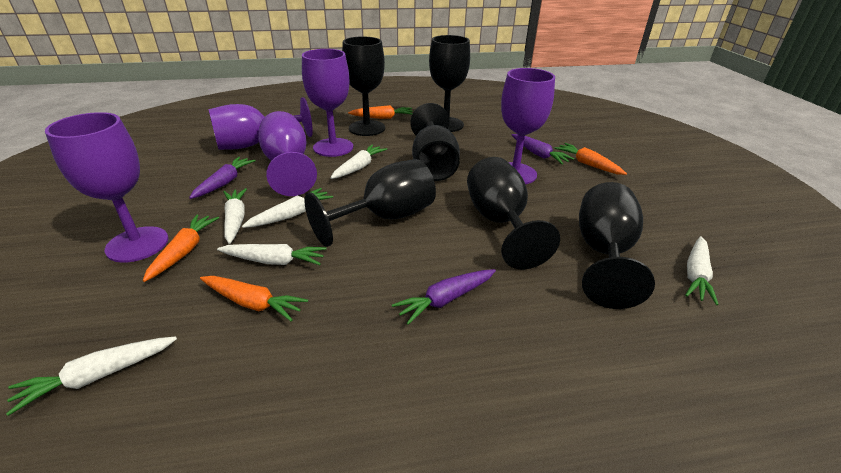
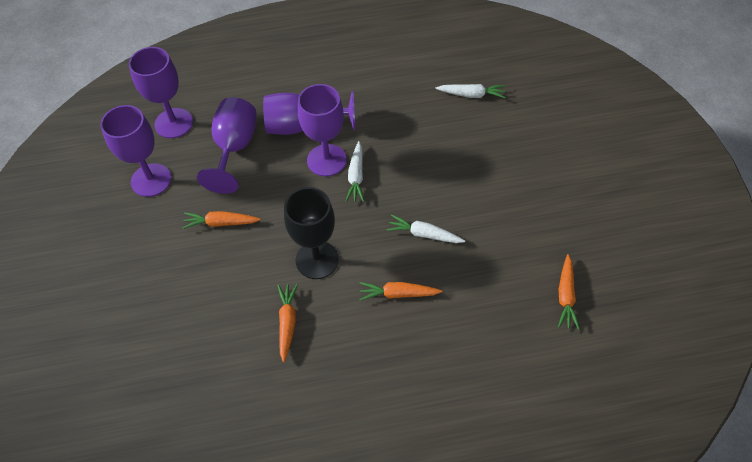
black goblet: [304,159,436,247] [342,36,385,136] [410,103,460,181] [429,35,470,132] [467,157,560,270] [579,182,655,309] = 6 -> [284,187,339,279] = 1
purple carrot: [189,157,256,199] [392,269,496,325] [512,134,574,165] = 3 -> none = 0
white carrot: [6,336,177,416] [217,244,326,265] [223,188,247,244] [242,188,333,228] [331,144,387,179] [685,236,719,305] = 6 -> [345,141,365,202] [387,215,465,243] [436,84,505,98] = 3

